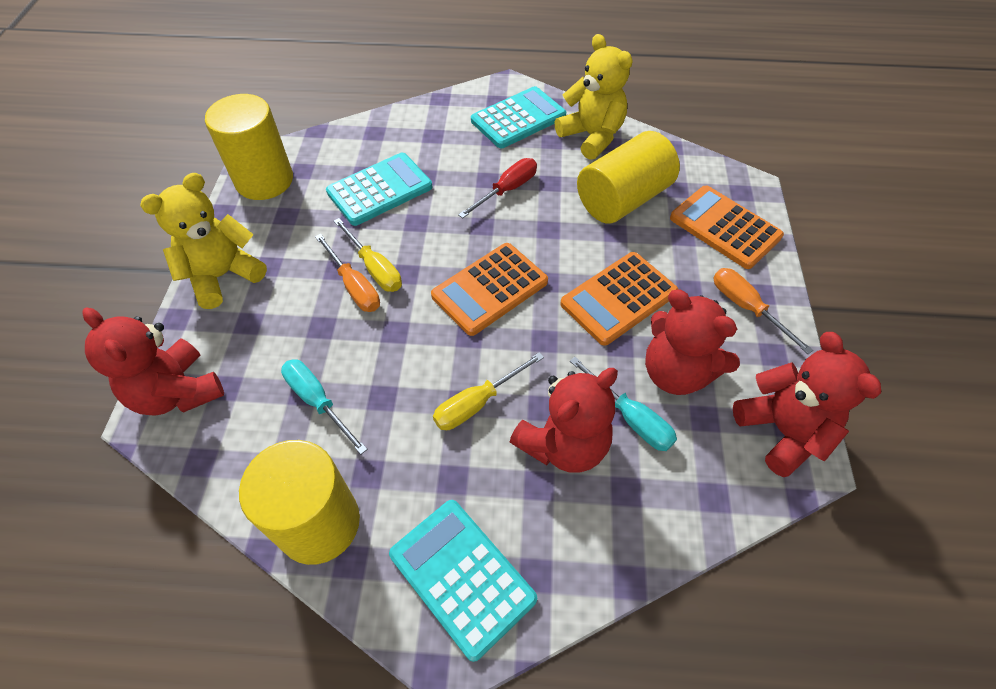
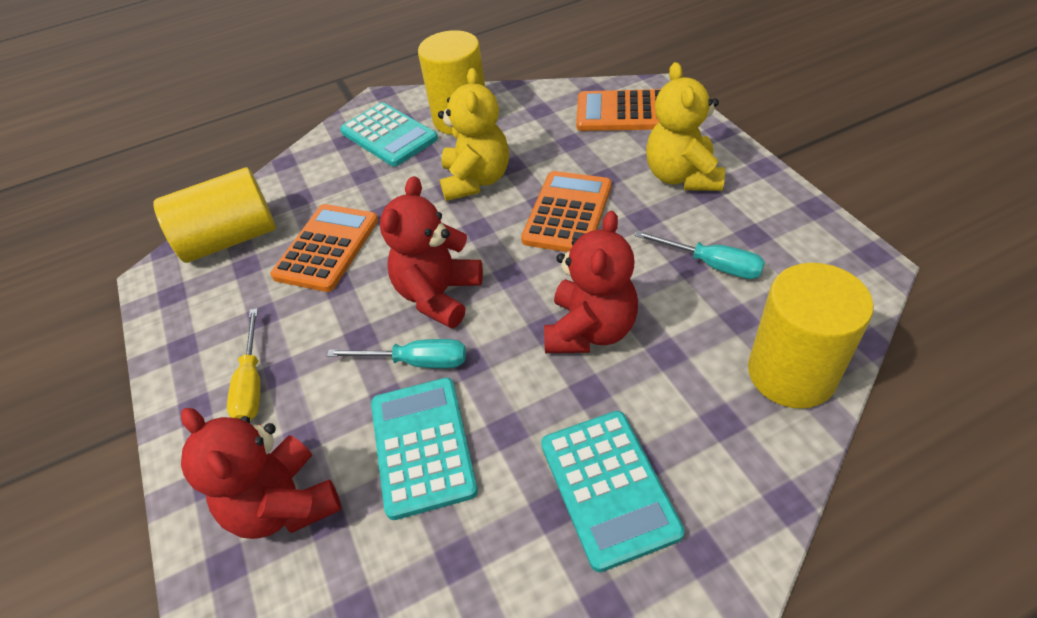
orange screwdriver: [315,234,380,312] [714,268,813,354] = 2 -> none = 0
red screwdriver: [458,158,537,218] = 1 -> none = 0
red teddy bear: [82,307,224,416] [510,368,618,473] [645,289,740,395] [733,332,881,477] = 4 -> [181,408,341,539] [380,176,483,329] [544,211,638,353] = 3
yellow screwdriver: [334,218,402,292] [433,352,544,430] = 2 -> [227,308,261,421] = 1

